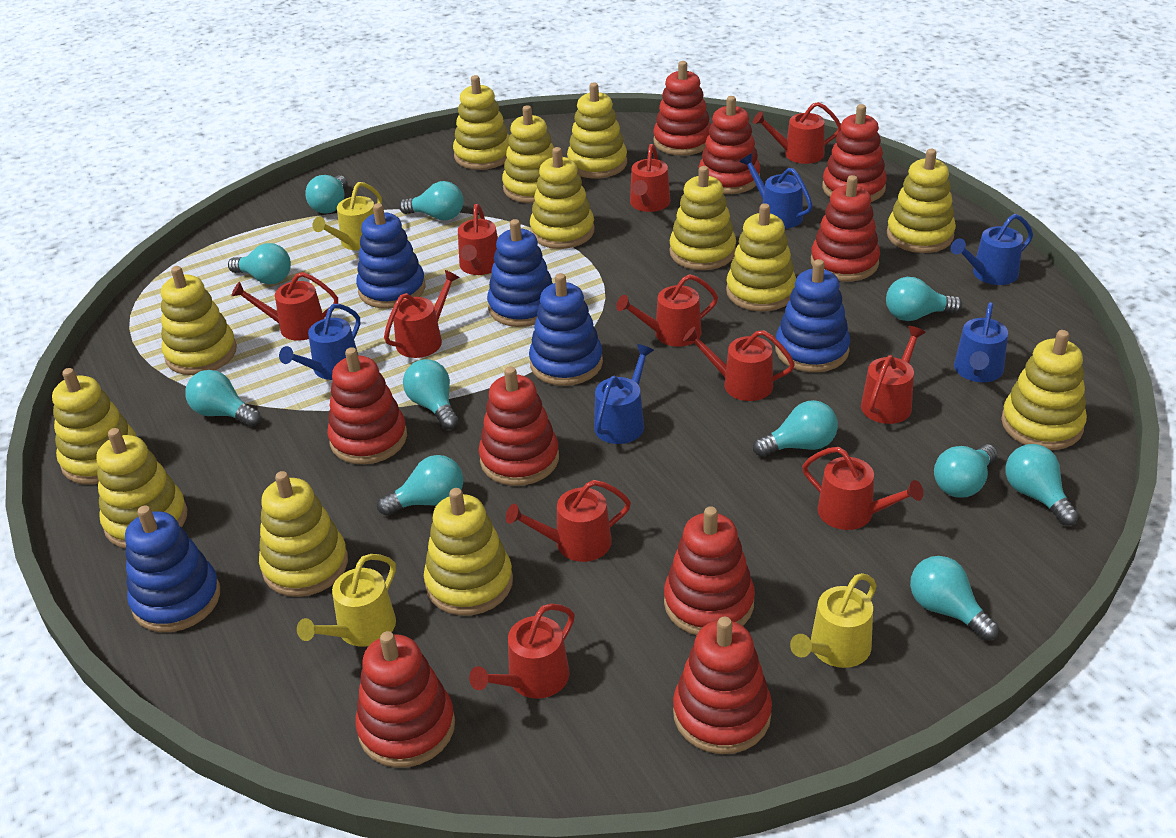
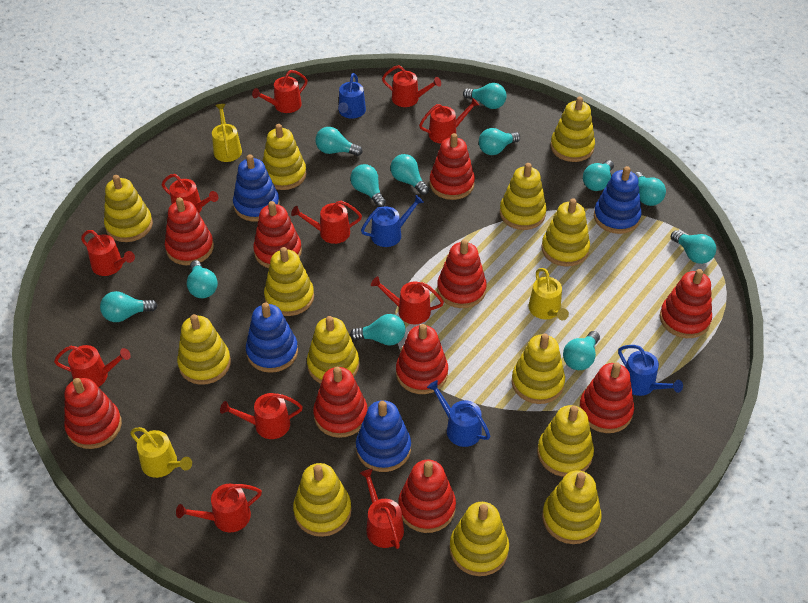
blue stacking toy: [125,505,220,632] [356,203,426,309] [487,219,553,327] [529,273,603,386] [775,259,850,372] = 5 -> [233,154,280,222] [246,302,298,373] [356,400,411,472] [594,166,641,234] = 4
blue watering can: [279,304,360,380] [594,344,654,444] [740,154,813,229] [951,214,1033,285] [954,302,1008,382] = 5 -> [338,73,366,119] [361,195,424,247] [427,380,490,447] [618,345,683,396] = 4
red stacking toy: [327,347,407,464] [355,631,455,768] [479,366,559,486] [653,61,711,156] [664,506,755,635] [673,617,772,754] [699,96,760,194] [811,175,880,282] [822,104,887,202] = 9 -> [64,378,122,449] [165,197,214,265] [253,201,302,268] [313,367,367,438] [396,324,448,394] [398,460,456,533] [429,133,475,200] [437,239,487,308] [579,362,634,433] [660,269,712,338] = 10
turquoise light bulb: [185,370,261,427] [228,243,291,284] [305,175,347,214] [377,455,463,516] [399,181,464,220] [403,359,458,429] [753,400,838,457] [886,277,962,321] [910,556,999,640] [934,444,998,498] [1006,444,1079,526] = 11 -> [100,291,158,322] [187,260,218,298] [315,127,363,156] [350,164,386,207] [350,314,406,345] [390,154,429,195] [463,83,507,109] [479,128,520,155] [563,331,600,370] [583,160,614,191] [634,172,666,206] [671,230,716,264] = 12

